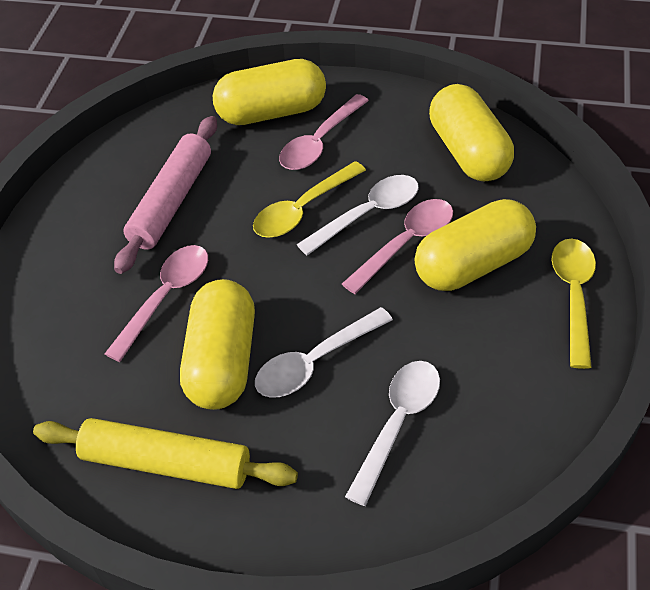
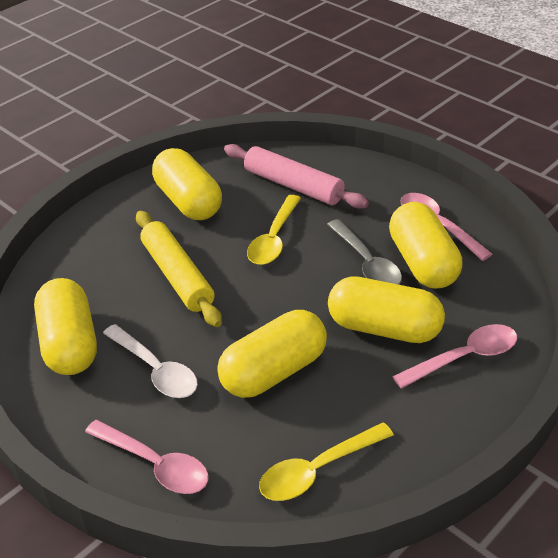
grey spoon: none = 0 -> [327,219,402,285] = 1
white spoon: [255,307,393,398] [296,175,419,256] [345,361,440,506] = 3 -> [103,324,198,398] = 1
yellow capsule: [180,279,255,410] [213,59,326,125] [414,199,536,291] [429,84,514,182] = 4 -> [34,278,97,375] [152,148,222,220] [217,310,327,398] [328,276,445,343] [389,202,463,289] = 5

